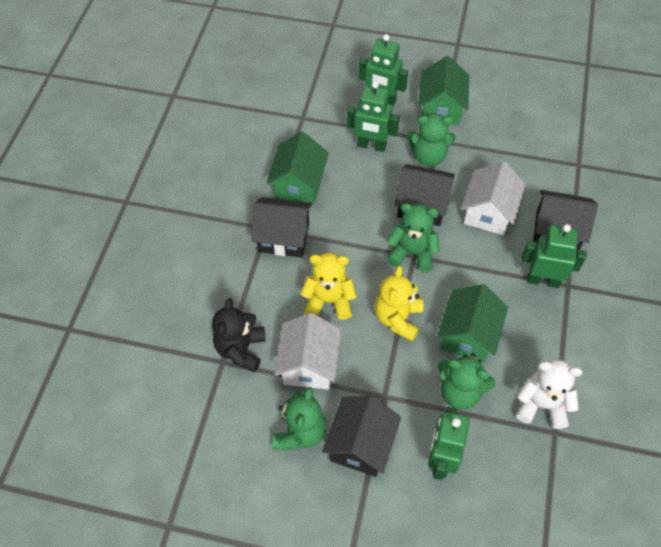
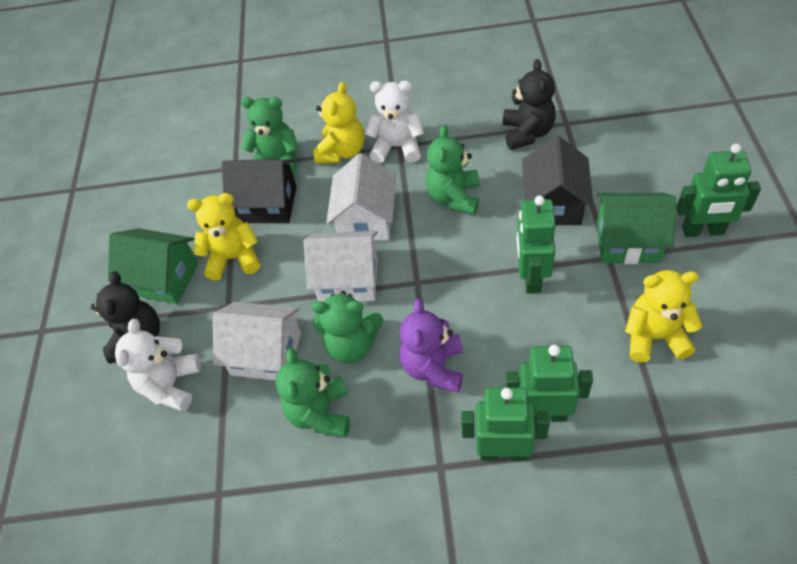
black house: [251,197,313,258] [322,395,401,477] [394,164,455,226] [533,190,598,251] = 4 -> [222,159,297,223] [522,136,593,225] = 2
black teddy bear: [212,298,266,373] = 1 -> [90,271,160,364] [503,59,556,150] = 2
green house: [267,132,329,204] [418,56,469,125] [437,284,508,363] = 3 -> [108,228,198,304] [597,193,676,264] = 2
purple teddy bear: none = 0 -> [400,299,463,392] = 1
white house: [274,313,341,389] [461,161,526,235] = 2 -> [213,302,301,380] [303,231,378,302] [326,153,396,241] = 3
white teddy bear: [516,359,582,429] = 1 -> [115,319,201,411] [365,81,424,163] = 2
yellow teddy bear: [301,252,357,320] [375,266,423,341] = 2 -> [187,193,260,280] [314,82,365,164] [625,270,703,363] = 3

